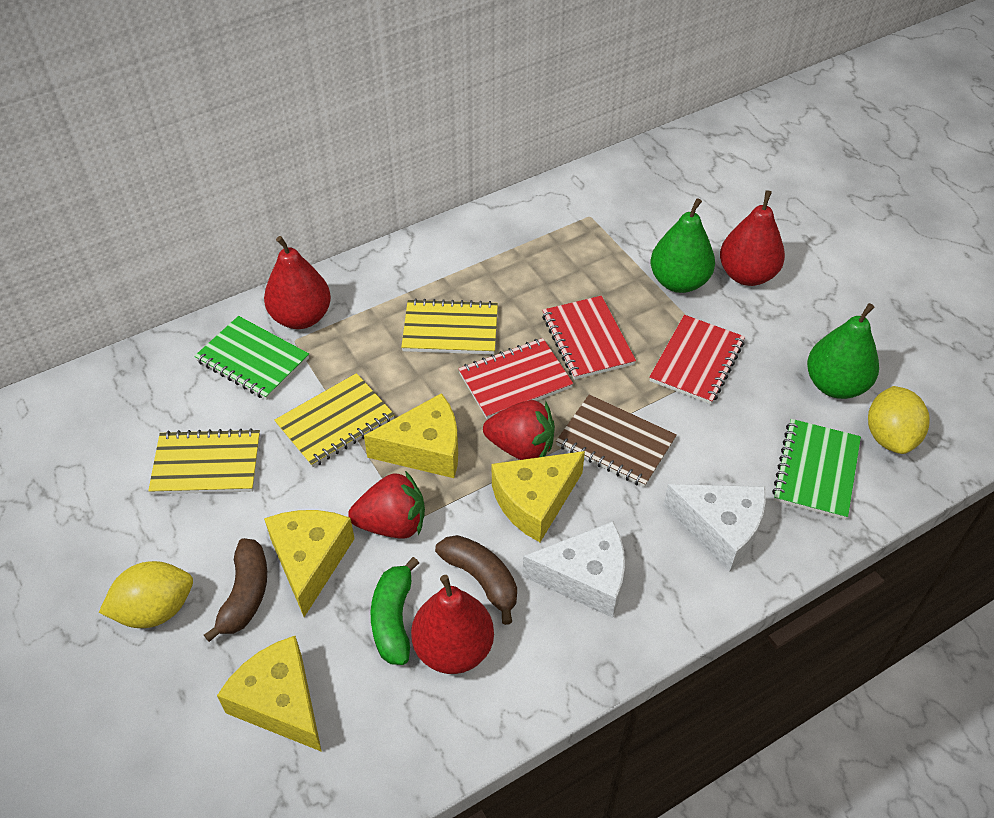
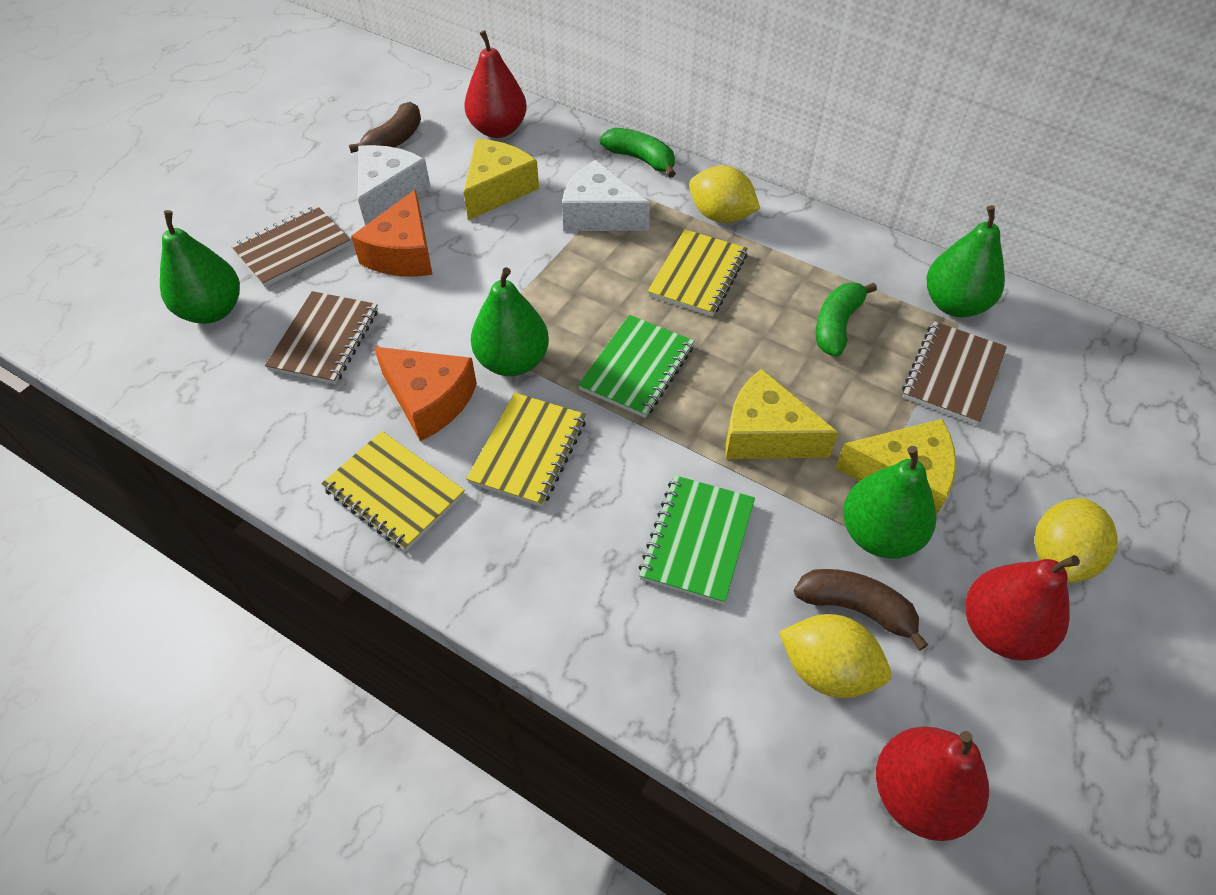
brown notebook: [556,394,677,487] = 1 -> [231,206,351,287] [265,291,378,384] [902,321,1007,425] = 3
green banana: [371,557,419,665] = 1 -> [600,128,676,178] [816,283,877,356] = 2
green pear: [651,198,715,293] [807,303,879,399] = 2 -> [160,210,240,324] [471,267,549,376] [843,446,936,559] [926,205,1005,317] = 4
orange cheese: none = 0 -> [351,189,433,277] [374,347,477,441] = 2
red notebook: [458,338,573,419] [542,296,636,380] [649,315,745,404] = 3 -> none = 0
red strawberry: [348,471,425,539] [483,400,555,460] = 2 -> none = 0
yellow cheese: [217,636,322,752] [264,510,355,617] [364,393,458,478] [492,451,585,542] = 4 -> [464,139,539,220] [726,369,839,459] [835,419,956,516] = 3
yellow lemon: [99,561,193,628] [868,386,929,454] = 2 -> [689,166,760,223] [779,614,891,698] [1035,498,1118,583] = 3

